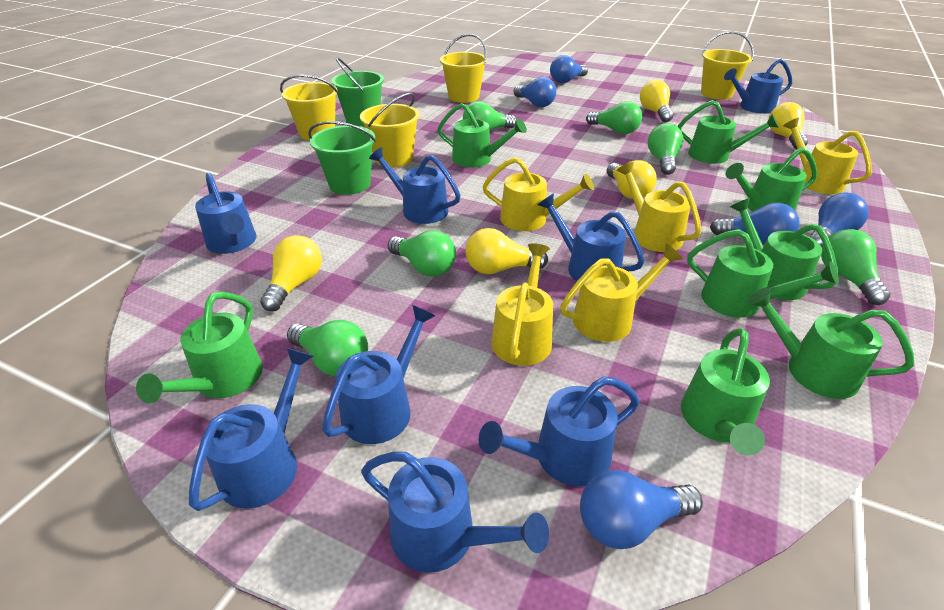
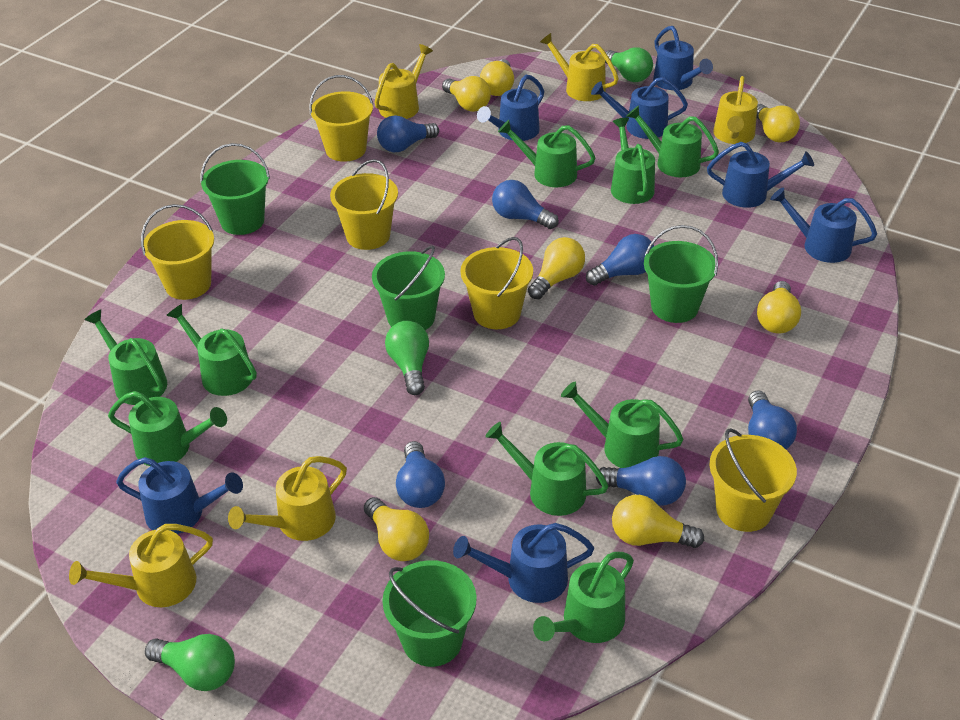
blue light bulb: [514,77,556,107] [550,55,588,83] [580,470,703,549] [710,203,799,244] [809,192,869,247] = 5 -> [377,115,439,152] [396,441,445,508] [492,180,559,229] [586,234,654,286] [596,456,686,506] [748,390,797,449] = 6
blue watering can: [189,348,313,511] [195,173,257,254] [322,305,436,444] [361,451,549,573] [369,147,461,224] [479,376,640,486] [538,193,645,281] [724,59,792,114] = 8 -> [116,457,243,534] [453,523,594,603] [477,75,544,141] [591,77,688,139] [653,26,713,90] [707,142,814,208] [770,187,877,263] = 7
green bucket: [308,121,376,195] [331,57,384,126] = 2 -> [200,143,270,235] [372,245,445,330] [382,560,477,667] [644,225,718,323] = 4
green light bulb: [287,320,368,376] [388,230,456,277] [463,101,517,130] [586,101,642,134] [648,123,684,175] [821,229,890,305] = 6 -> [145,634,235,691] [385,321,429,395] [605,47,653,82] = 3
green watering can: [136,291,263,403] [438,103,527,168] [678,100,779,164] [681,328,770,456] [687,229,839,318] [726,147,817,212] [730,198,838,300] [747,287,914,399] = 8 -> [84,309,167,405] [108,391,227,466] [166,304,257,396] [485,422,609,516] [498,120,596,187] [533,552,634,643] [561,382,684,468] [611,118,655,204] [626,105,719,177] = 9
yellow bucket: [280,75,338,140] [360,93,420,168] [440,34,488,103] [701,31,754,100] = 4 -> [141,204,214,300] [309,75,373,162] [330,159,398,250] [460,237,533,329] [709,428,797,532] = 5
yellow light bulb: [260,235,322,311] [465,228,548,274] [607,160,657,199] [640,80,673,122] [769,102,808,149] = 5 -> [364,497,429,561] [442,76,491,112] [480,59,514,96] [528,237,585,299] [612,495,704,548] [757,104,800,142] [757,281,801,334] = 7

